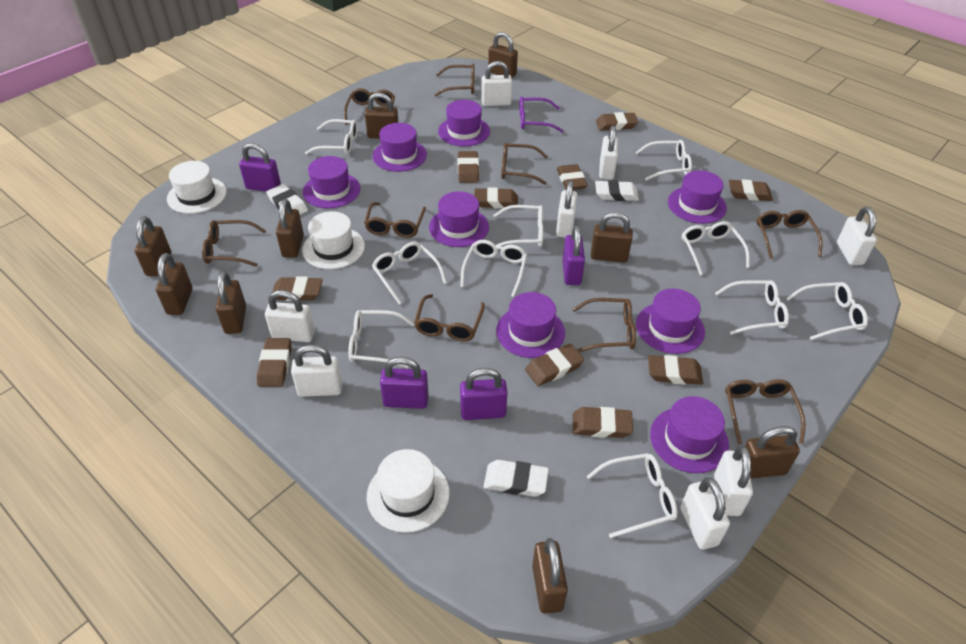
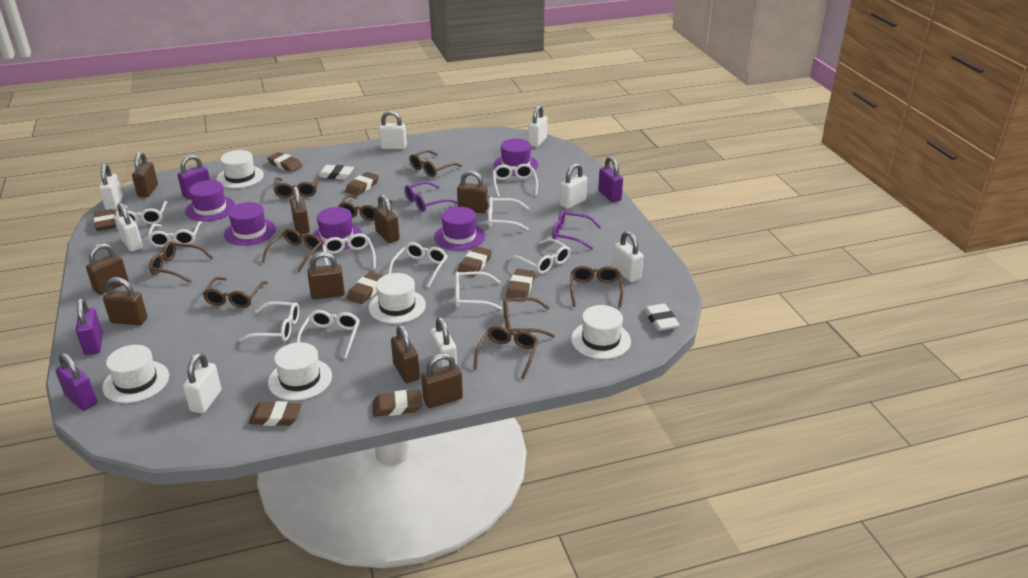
brown eraser: [257,338,292,387] [273,276,323,301] [457,151,479,183] [474,188,518,209] [525,344,584,386] [557,164,588,190] [573,407,633,438] [596,112,638,131] [648,355,703,385] [729,179,773,201] = 10 -> [94,209,116,231] [248,401,302,426] [267,152,303,172] [345,172,379,196] [347,272,383,304] [372,390,423,417] [458,246,492,277] [506,269,535,301] = 8
purple glasses: [519,96,563,132] = 1 -> [405,181,458,212] [552,210,601,250] = 2
purple hat: [303,156,360,208] [373,123,427,172] [429,191,489,247] [438,100,490,146] [496,292,565,358] [636,288,705,354] [650,396,729,473] [668,170,727,224] = 8 -> [185,180,235,221] [224,202,276,246] [313,207,362,250] [434,207,485,251] [494,139,538,176] = 5
white eraser: [266,184,308,215] [484,460,549,497] [595,180,639,201] = 3 -> [317,165,354,180] [644,303,679,331] = 2
white hat: [167,161,227,214] [302,211,365,269] [367,449,450,533] = 3 -> [102,345,169,403] [217,150,264,188] [268,342,332,401] [369,273,426,324] [571,305,631,359] = 5

